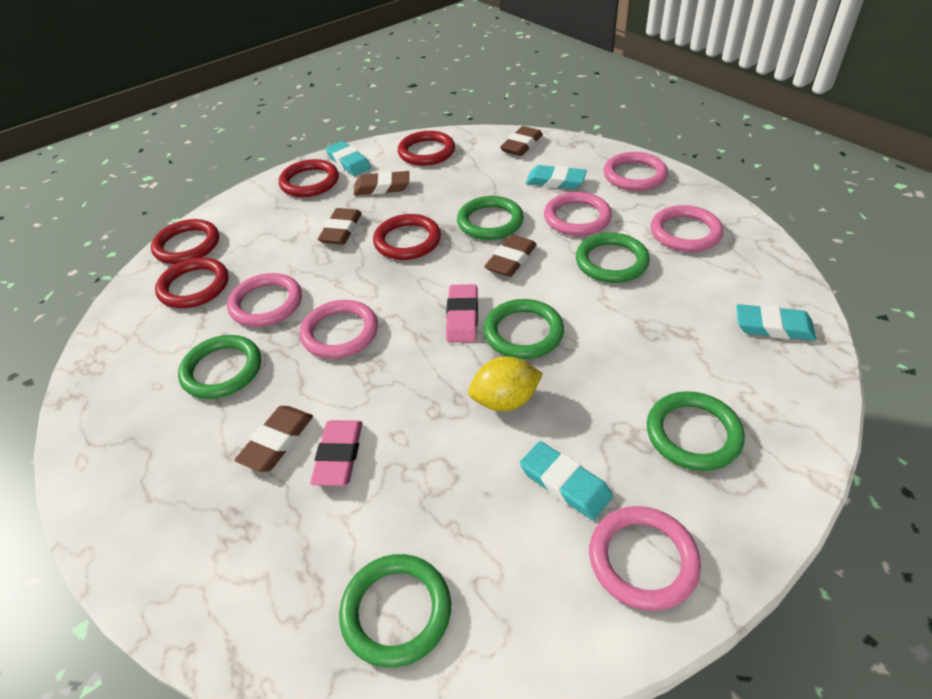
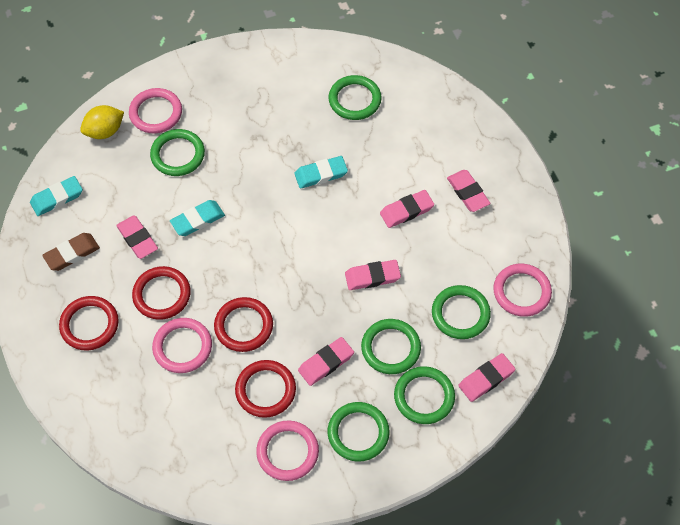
brown eraser: [234,406,313,472] [318,208,362,245] [354,171,409,195] [484,235,537,277] [500,126,543,156] = 5 -> [42,233,100,271] = 1
pink eraser: [310,420,362,486] [446,284,478,343] = 2 -> [116,215,158,259] [298,337,354,386] [345,260,401,290] [380,190,434,228] [447,170,491,212] [458,353,516,402] = 6
pink ring: [227,273,302,327] [300,300,378,359] [544,192,612,236] [589,506,701,611] [604,152,668,191] [651,205,723,252] = 6 -> [129,88,182,133] [152,318,212,373] [256,420,319,481] [493,264,552,317] = 4
red ring: [151,219,219,264] [155,257,229,308] [279,159,339,197] [373,214,441,260] [398,131,455,166] = 5 -> [59,296,119,351] [132,266,191,320] [214,297,273,352] [235,360,296,418] = 4
turquoise eraser: [326,141,371,176] [520,441,613,520] [526,165,587,189] [736,304,816,341] = 4 -> [30,176,83,216] [170,200,225,236] [294,156,348,189] = 3

